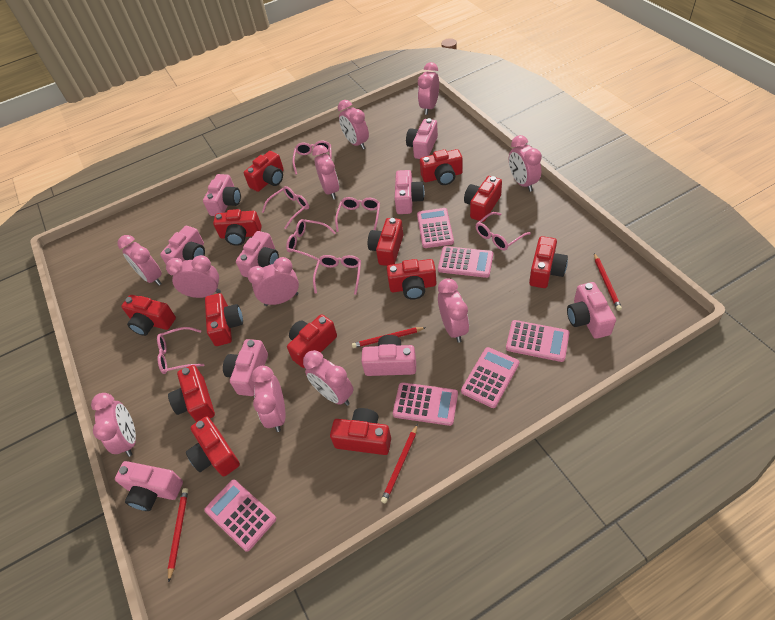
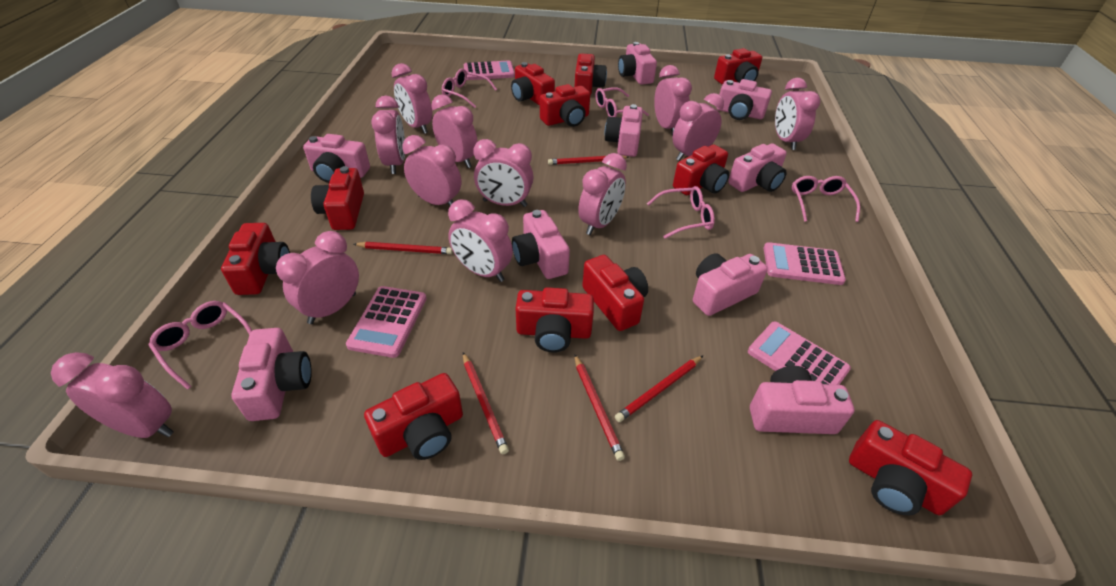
pink calculator: [204,479,276,552] [393,382,458,426] [417,208,454,248] [438,246,493,278] [461,347,519,408] [506,320,570,362] = 6 -> [346,286,427,358] [464,60,515,80] [748,321,851,385] [764,242,846,285] = 4
pink clock: [91,393,136,457] [118,235,162,286] [166,255,221,298] [247,257,299,306] [252,366,285,432] [303,350,354,406] [312,145,339,200] [338,100,369,150] [418,62,439,115] [438,278,469,343] [509,135,542,192] = 11 -> [51,352,174,438] [276,231,359,324] [371,96,405,174] [392,63,432,134] [402,135,461,206] [431,94,478,168] [448,199,513,282] [473,139,534,207] [578,153,627,235] [654,65,692,136] [673,93,724,161] [775,78,820,150] = 12
pink glasses: [157,327,204,374] [262,186,309,229] [286,219,336,261] [292,141,332,175] [313,255,361,295] [335,197,380,232] [476,212,531,251] = 7 -> [149,301,252,390] [442,68,497,108] [595,87,649,117] [647,186,715,239] [792,176,860,222] = 5
red camera: [121,295,176,336] [168,365,215,422] [186,416,240,477] [205,293,243,346] [213,209,262,246] [244,151,284,192] [287,314,337,368] [330,408,391,455] [368,218,403,266] [387,259,436,300] [420,149,463,185] [464,176,502,222] [529,236,568,288] = 13 -> [221,223,290,295] [311,166,364,230] [364,373,463,460] [511,62,555,106] [516,287,594,353] [540,84,590,127] [575,53,607,95] [582,255,648,331] [673,145,729,195] [714,48,762,85] [849,420,972,515] = 11
red pencil: [168,488,188,583] [352,327,426,348] [381,424,418,504] [594,253,622,311] = 4 -> [354,242,453,254] [463,352,509,454] [548,155,628,165] [574,354,625,461] [615,355,703,422] = 5

